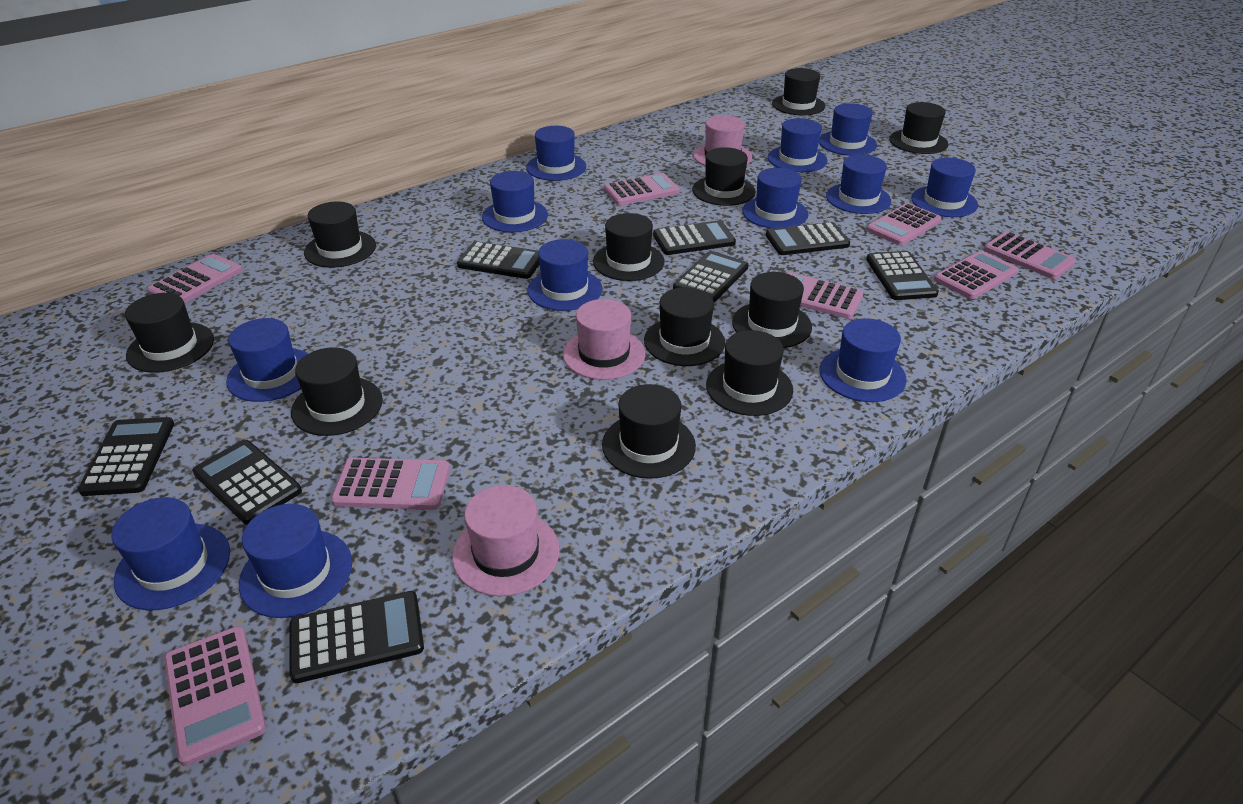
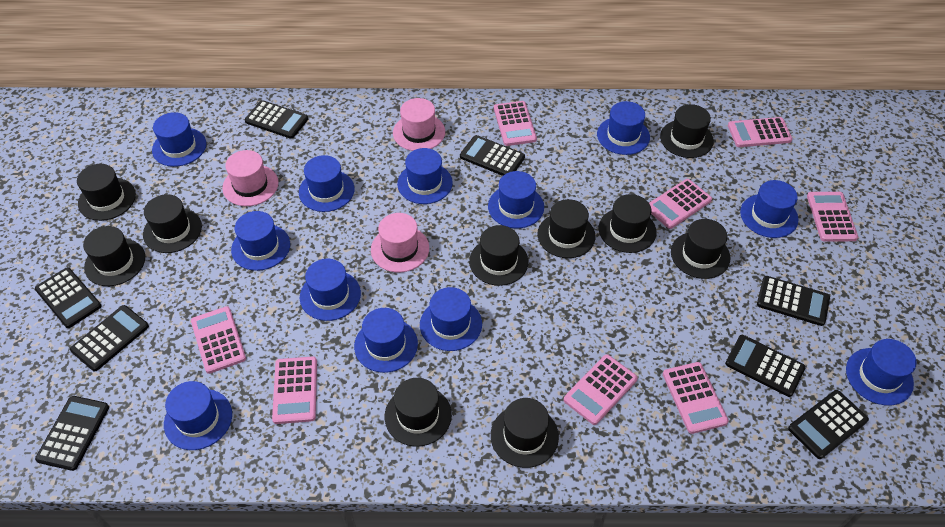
black hat: [125,293,214,373] [291,347,383,436] [304,202,376,268] [593,213,665,281] [602,384,696,479] [644,287,725,366] [692,147,756,206] [706,330,793,416] [732,272,812,348] [772,68,825,115] [889,102,948,154] = 11 -> [77,164,136,221] [83,226,145,286] [143,194,202,253] [385,378,452,447] [469,225,528,286] [491,398,559,468] [537,199,595,258] [599,194,657,253] [660,104,714,158] [671,219,730,279] = 10

